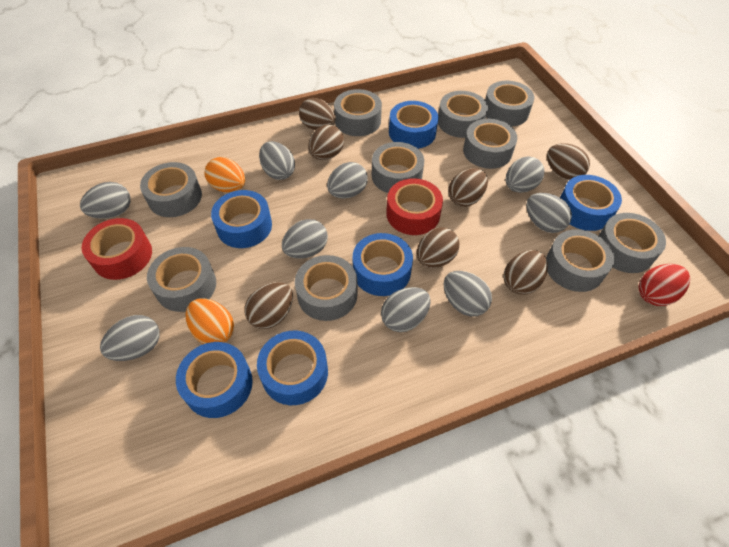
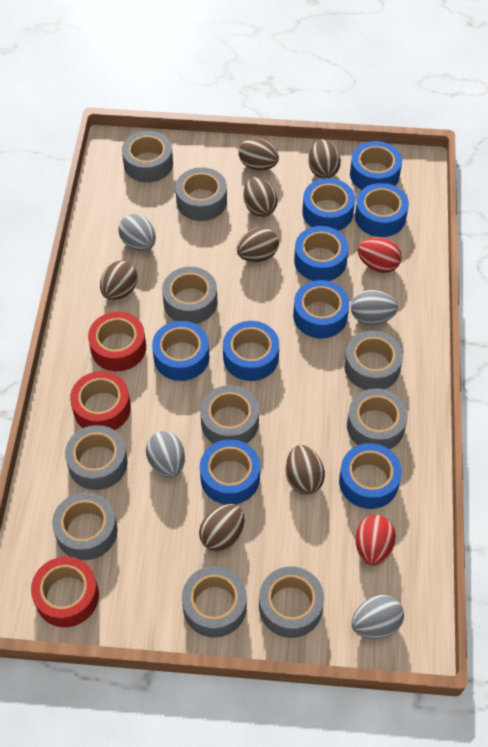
blue tape: [176,342,253,418] [211,190,272,248] [257,331,328,405] [353,233,413,296] [389,101,438,149] [560,175,622,231] = 6 -> [152,321,209,381] [200,439,260,504] [223,321,279,381] [293,280,349,339] [294,226,349,281] [302,178,355,231] [339,443,402,509] [350,141,402,190] [355,183,409,237] = 9
grey egg: [80,182,131,219] [100,315,160,361] [259,141,295,180] [282,219,328,259] [327,162,368,198] [381,287,431,332] [444,271,492,317] [506,156,544,193] [526,193,572,233] = 9 -> [118,214,156,251] [146,431,185,478] [351,290,398,325] [352,595,404,639] = 4
orange egg: [186,298,234,344] [204,157,245,192] = 2 -> none = 0
red egg: [638,264,690,306] = 1 -> [355,515,396,566] [357,237,402,273] = 2
red tape: [82,218,152,280] [386,178,443,235] = 2 -> [31,556,99,627] [70,371,131,430] [88,312,146,371] = 3

